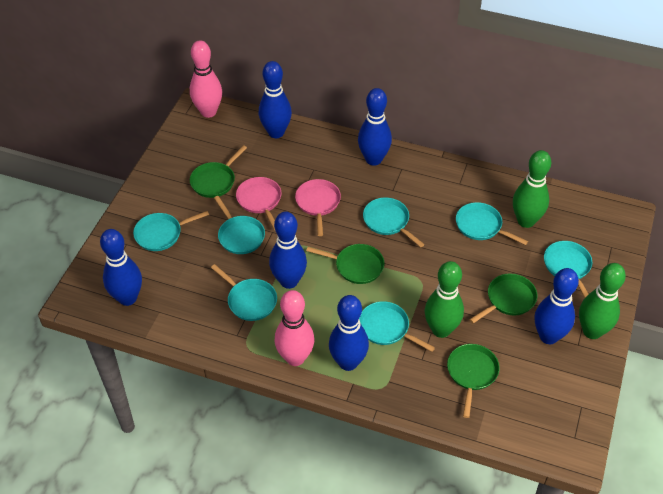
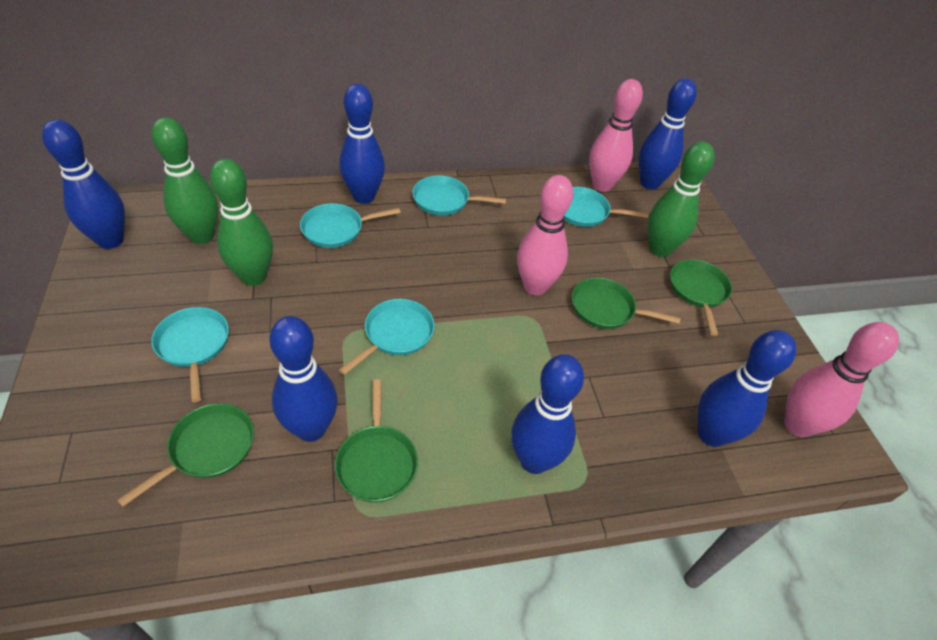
pink bowling pin: [190,40,222,118] [274,290,314,366] = 2 -> [517,175,573,295] [589,79,643,192] [784,322,899,437] = 3
pink pan: [236,177,282,231] [295,179,341,236] = 2 -> none = 0
turquoise pan: [133,211,209,251] [211,264,277,321] [214,196,265,254] [359,301,435,352] [363,197,425,247] [456,202,528,245] [544,241,592,298] = 7 -> [151,307,229,402] [300,203,400,248] [339,299,435,375] [412,176,506,215] [564,187,649,227] = 5

